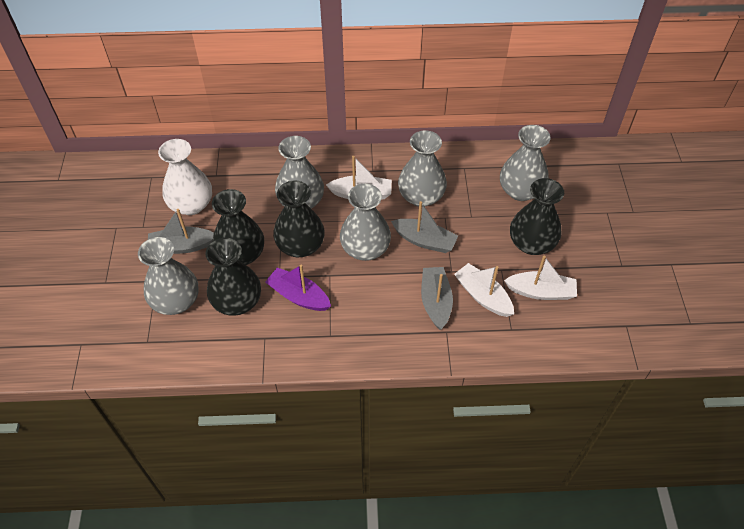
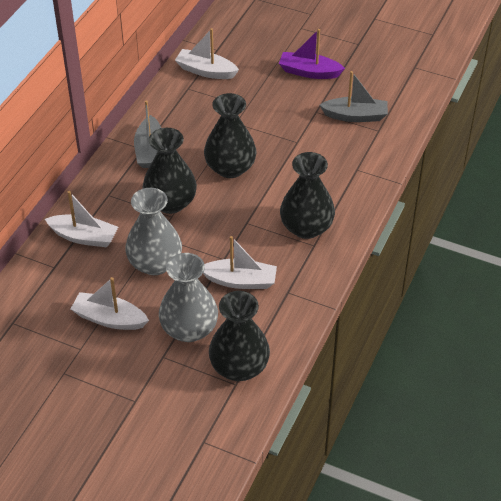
grey boat: [148,209,214,254] [391,201,458,253] [421,267,453,330] = 3 -> [134,100,161,168] [319,71,388,122] = 2
grey vase: [138,237,199,315] [275,136,324,209] [340,184,391,261] [398,130,447,207] [500,125,551,201] = 5 -> [125,188,182,275] [159,253,218,342] = 2
white boat: [326,156,392,199] [454,263,514,317] [504,256,577,300] = 3 -> [45,191,118,247] [71,277,149,330] [175,28,239,79] [203,236,277,289] = 4
white vase: [158,139,212,215] = 1 -> none = 0

